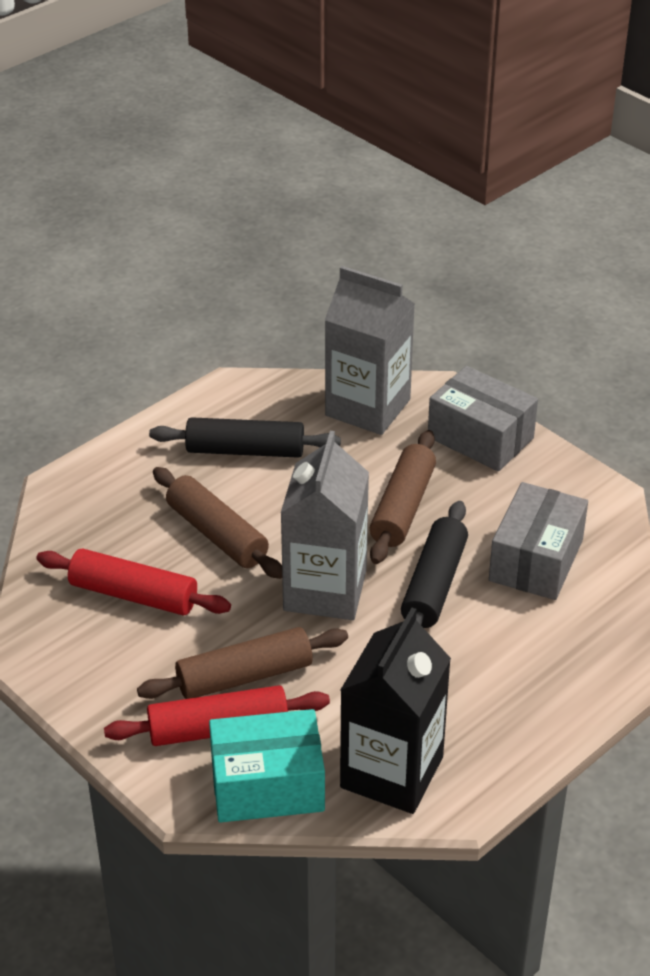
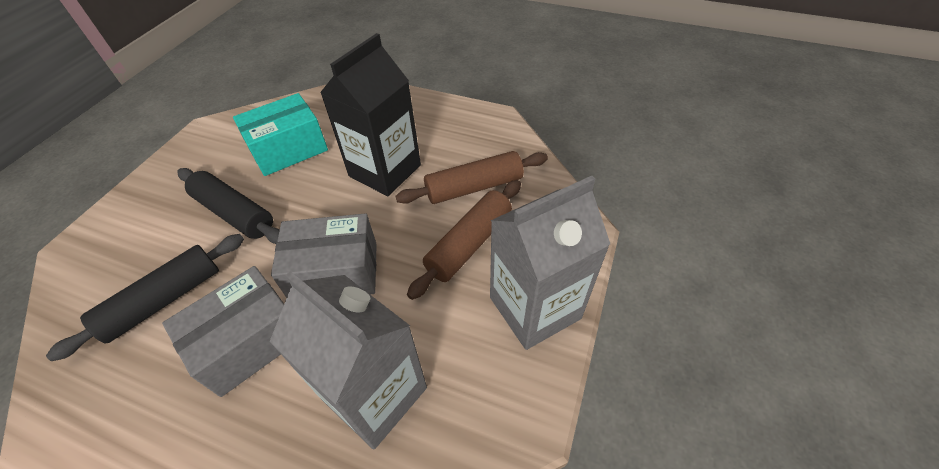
brown rolling pin: [137,627,348,699] [153,467,282,579] [370,430,436,564] = 3 -> [395,151,548,204] [407,180,521,300] = 2
red rolling pin: [36,548,231,615] [104,685,330,746] = 2 -> none = 0

